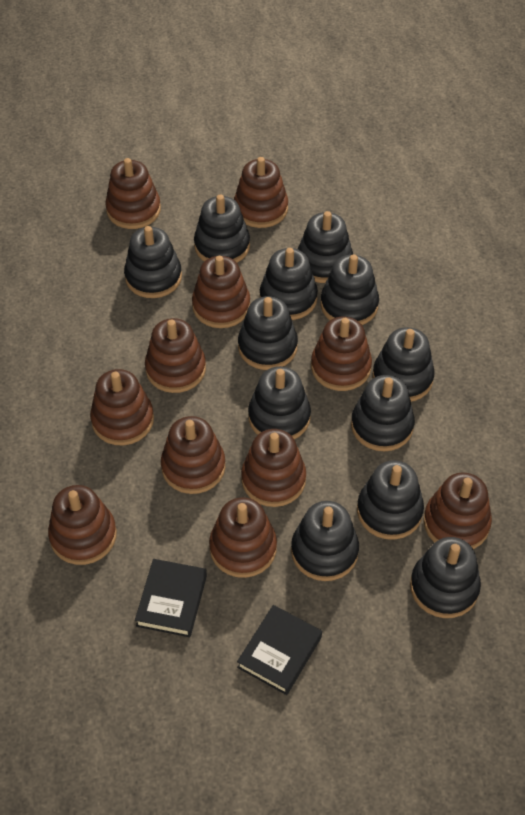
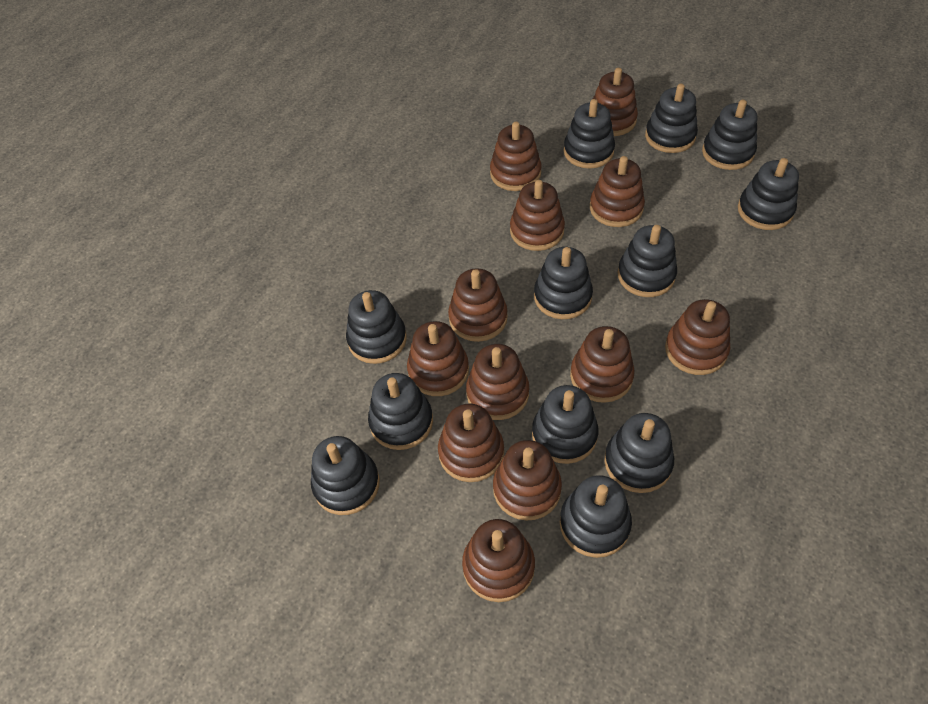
black book: [135,559,207,637] [237,605,322,695] = 2 -> none = 0
brown stacking toy: [48,485,117,565] [90,369,154,445] [105,158,161,229] [145,318,206,393] [161,416,225,494] [192,256,250,328] [209,497,277,578] [234,157,288,228] [241,429,306,507] [311,316,372,391] [423,472,492,549] = 11 -> [407,321,469,396] [438,404,504,482] [448,268,508,342] [462,519,535,602] [466,344,529,420] [490,122,541,191] [493,440,562,521] [510,180,565,251] [570,326,635,403] [590,156,645,227] [593,68,638,136] [665,299,730,375] = 12

